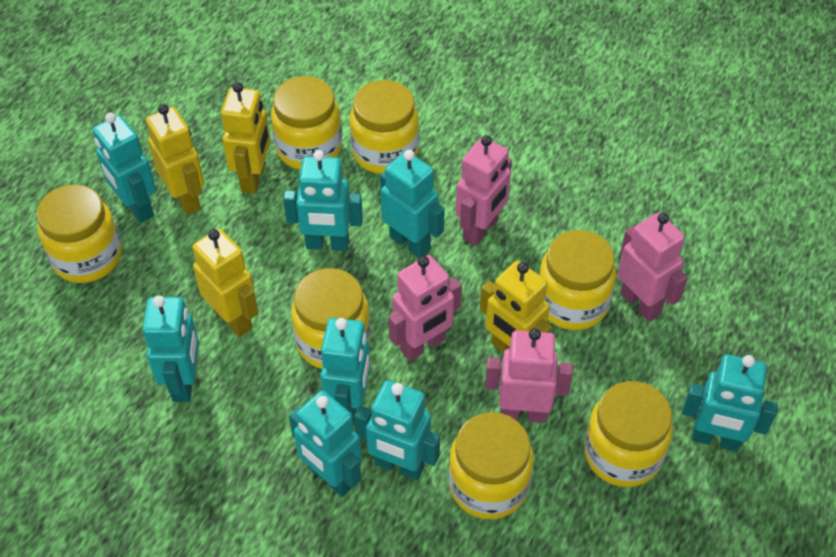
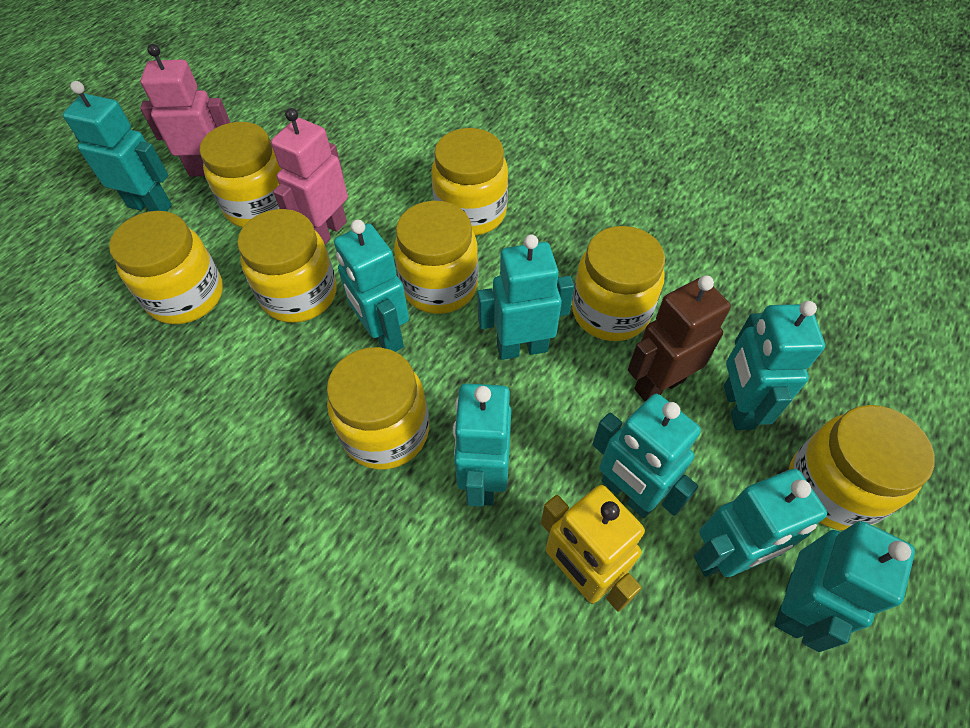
brown robot: none = 0 -> [628,275,731,401] = 1
pink robot: [389,255,462,361] [456,135,512,246] [485,328,573,423] [618,212,687,322] = 4 -> [140,44,231,177] [271,108,348,244] = 2
yellow jar: [36,184,122,283] [271,76,342,170] [291,268,370,369] [350,80,419,174] [448,412,533,519] [539,230,616,330] [584,381,673,487] = 7 -> [109,211,223,324] [200,122,282,228] [237,209,337,323] [327,347,429,470] [394,201,479,314] [432,128,508,236] [572,226,665,341] [789,405,935,531] = 8
yellow robot: [146,104,204,215] [192,228,258,337] [221,82,270,194] [480,261,552,353] = 4 -> [541,485,645,612] = 1

